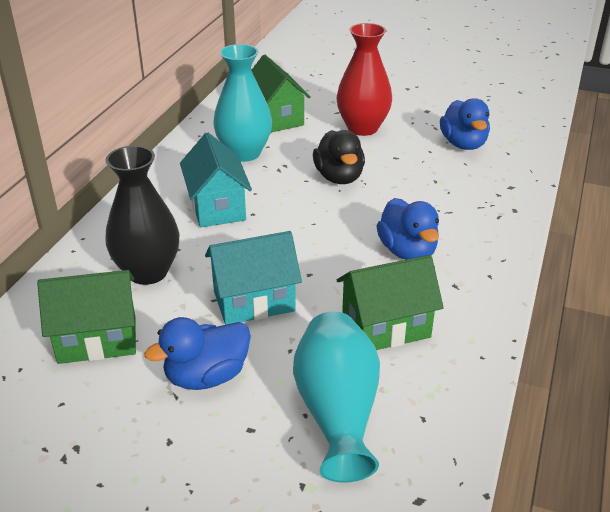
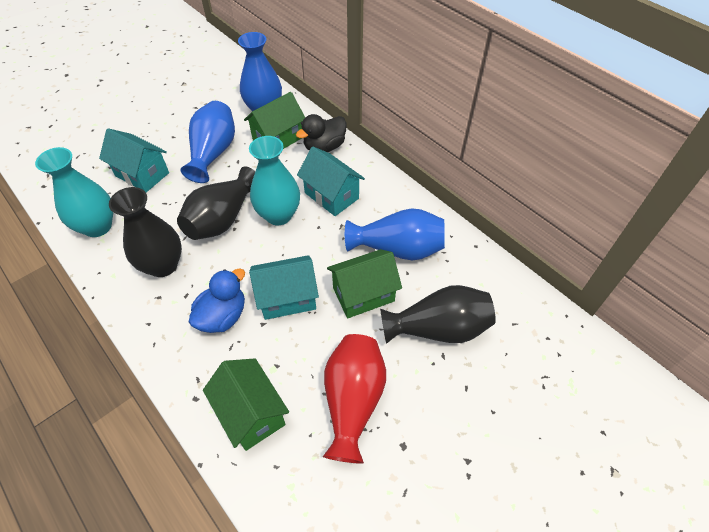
black vase: [105,146,179,285] = 1 -> [109,187,182,277] [177,166,255,240] [380,285,496,344] = 3
blue duck: [144,317,251,390] [377,198,439,260] [440,98,490,150] = 3 -> [189,268,245,333] = 1
blue vase: none = 0 -> [181,101,235,183] [238,32,282,111] [345,208,445,261] = 3
turquoise house: [180,133,252,227] [205,231,302,325] = 2 -> [99,128,169,192] [249,255,319,320] [297,147,365,216] = 3

